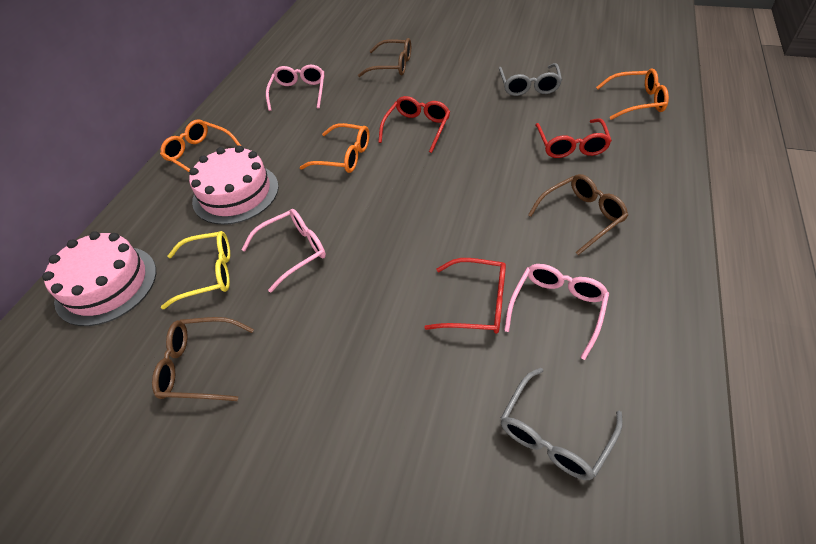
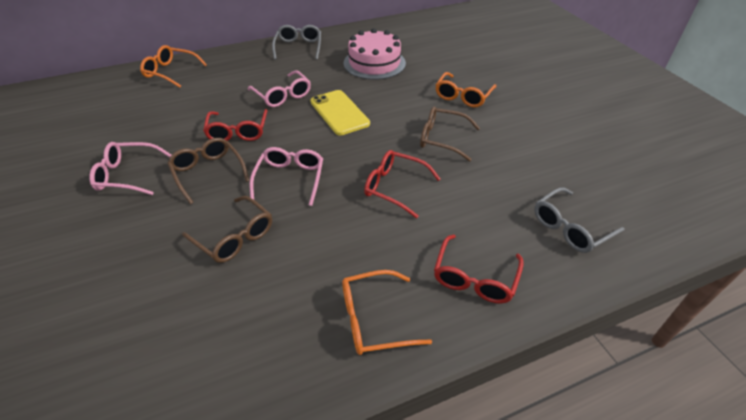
pink cake: [42,231,156,326] [189,145,279,225] = 2 -> [344,28,406,80] = 1
yellow glasses: [161,231,230,309] = 1 -> none = 0
yellow phone: none = 0 -> [310,90,370,135] = 1

